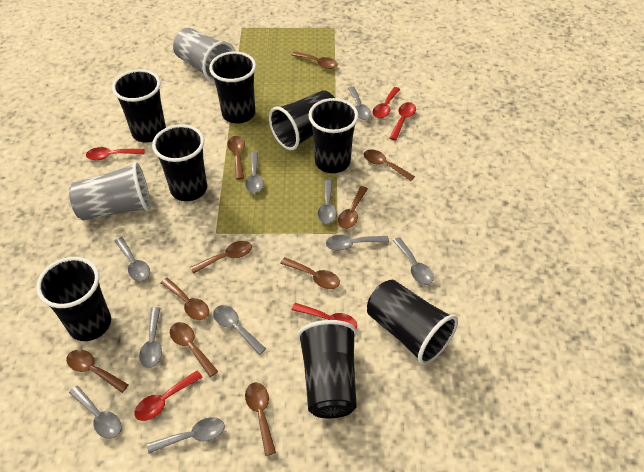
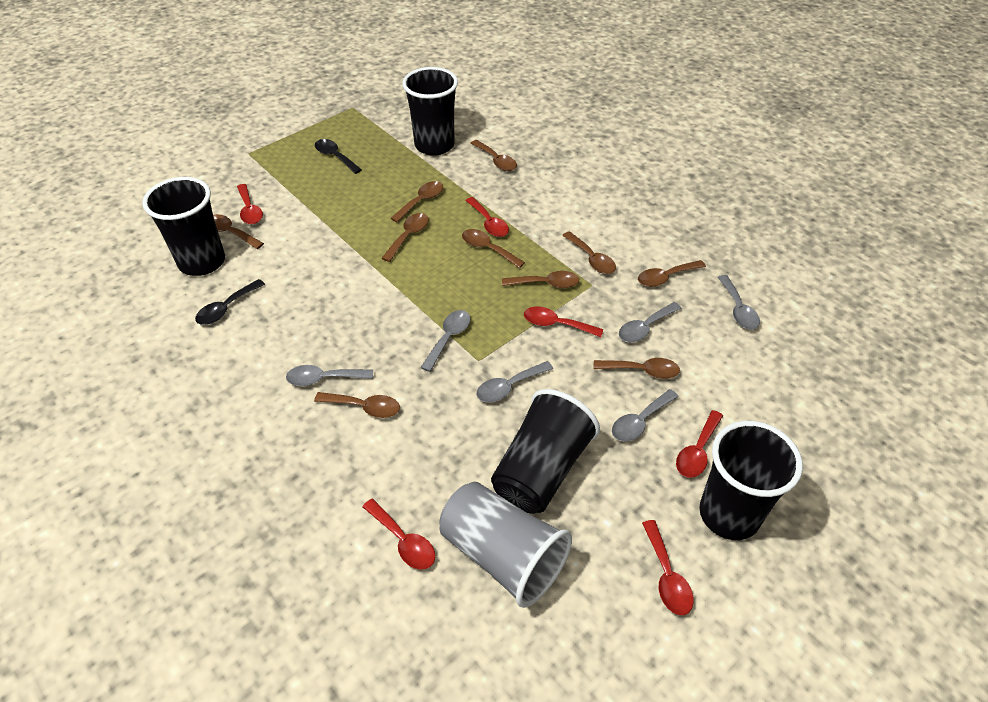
black cup: [36,257,111,341] [112,69,166,143] [152,124,207,201] [209,51,256,123] [269,90,335,150] [297,320,357,418] [308,98,359,173] [367,280,458,365] = 8 -> [142,177,225,276] [402,67,458,156] [491,389,600,514] [699,421,803,540] = 4
black spoon: none = 0 -> [195,279,265,325] [315,139,362,174] = 2
grey cup: [69,162,151,220] [173,28,235,82] = 2 -> [440,482,572,608] = 1
grey spoon: [69,385,121,439] [115,237,150,281] [139,307,162,368] [147,417,224,453] [213,305,266,355] [245,152,264,193] [318,179,337,224] [326,235,389,251] [348,86,371,120] [393,237,434,285] = 10 -> [286,365,373,386] [420,310,470,372] [476,361,553,402] [612,389,679,442] [619,302,681,342] [718,275,760,330] = 6
red spoon: [86,147,145,160] [134,371,203,421] [292,303,357,329] [373,87,400,118] [389,102,416,141] = 5 -> [237,184,263,224] [362,499,435,570] [465,197,509,237] [524,306,603,337] [642,520,694,615] [676,410,723,478] = 6

